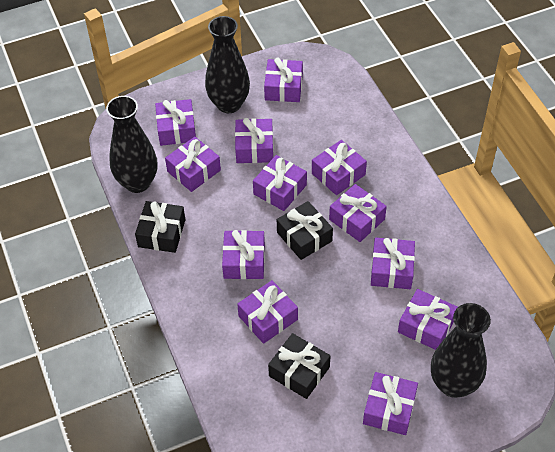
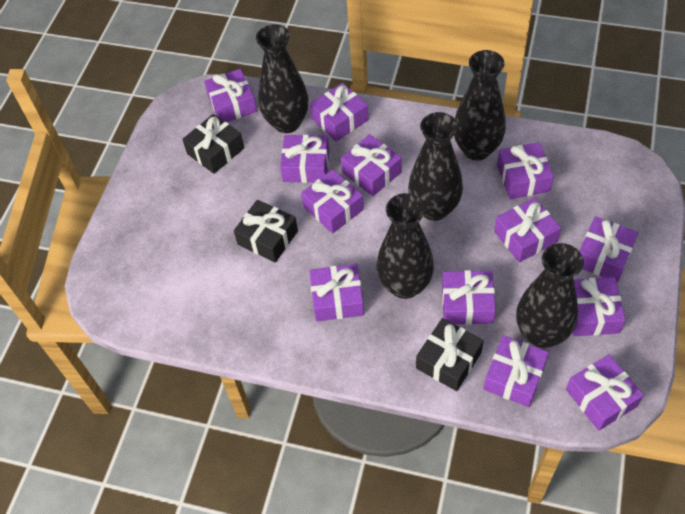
black vase: [106,96,157,193] [205,16,250,113] [431,303,491,398] = 3 -> [256,24,309,133] [376,193,434,299] [408,112,463,221] [454,50,506,160] [516,243,584,348] = 5
purple gift: [155,99,196,146] [165,137,221,192] [222,230,265,279] [235,118,273,163] [237,280,298,344] [253,155,307,211] [264,58,303,102] [312,140,367,195] [329,184,387,242] [363,372,418,435] [371,238,415,289] [398,289,458,350] = 12 -> [204,69,257,122] [280,135,329,183] [301,169,364,234] [310,83,368,141] [310,264,364,322] [341,134,401,196] [442,270,496,325] [483,335,549,407] [494,197,561,262] [497,142,554,199] [566,354,644,430] [572,277,626,336] [579,216,638,282] = 13

